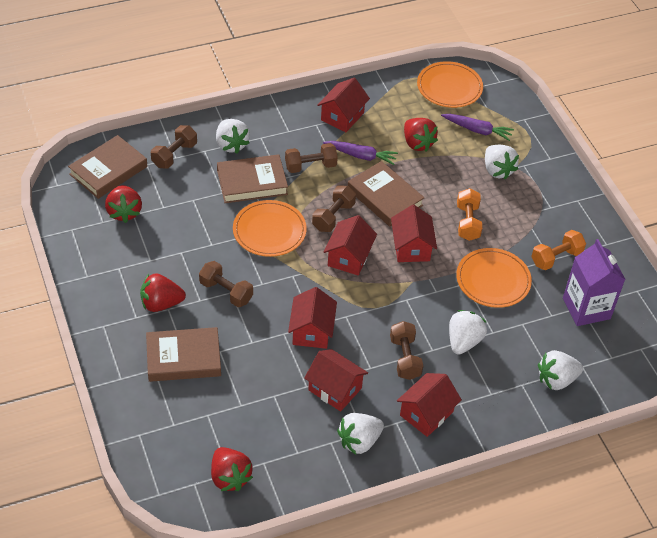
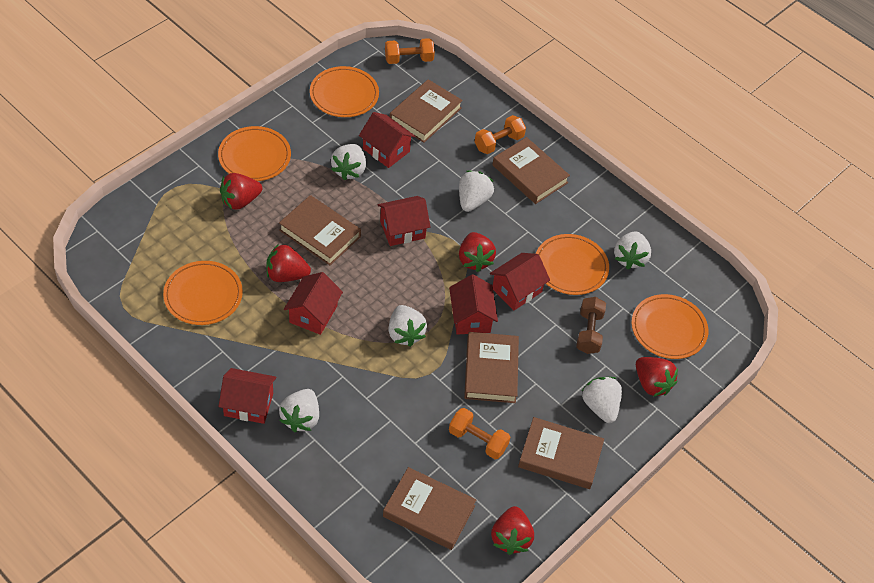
brown book: [68,135,148,199] [146,327,221,382] [217,154,288,203] [348,161,424,227] = 4 -> [279,195,361,265] [383,467,476,550] [390,79,463,143] [464,332,519,403] [493,137,570,204] [518,417,604,489] = 6
brown dumbbell: [151,125,197,169] [199,261,253,307] [285,143,338,173] [312,186,356,232] [390,321,423,380] = 5 -> [576,297,606,354] = 1
orange dumbbell: [457,188,482,241] [531,230,586,270] = 2 -> [385,38,435,64] [449,408,510,459] [475,115,526,154] = 3
orange plate: [233,200,307,257] [417,61,483,108] [456,248,532,308] = 3 -> [163,261,243,325] [218,126,291,181] [310,66,379,117] [536,234,609,295] [632,294,708,359] = 5
purple carrot: [323,141,398,165] [441,114,514,141] = 2 -> none = 0
purple carton: [563,239,626,326] = 1 -> none = 0
red strawberry: [105,185,142,223] [140,273,186,312] [211,447,253,491] [404,118,438,151] = 4 -> [220,173,262,210] [266,244,311,282] [459,232,496,272] [491,506,534,555] [636,357,678,397] = 5
white strawberry: [216,119,250,153] [337,413,384,455] [449,310,487,355] [485,145,519,179] [538,350,583,390] = 5 -> [279,389,319,432] [331,144,366,180] [388,305,427,347] [459,171,494,212] [582,377,622,423] [614,231,651,270] = 6

